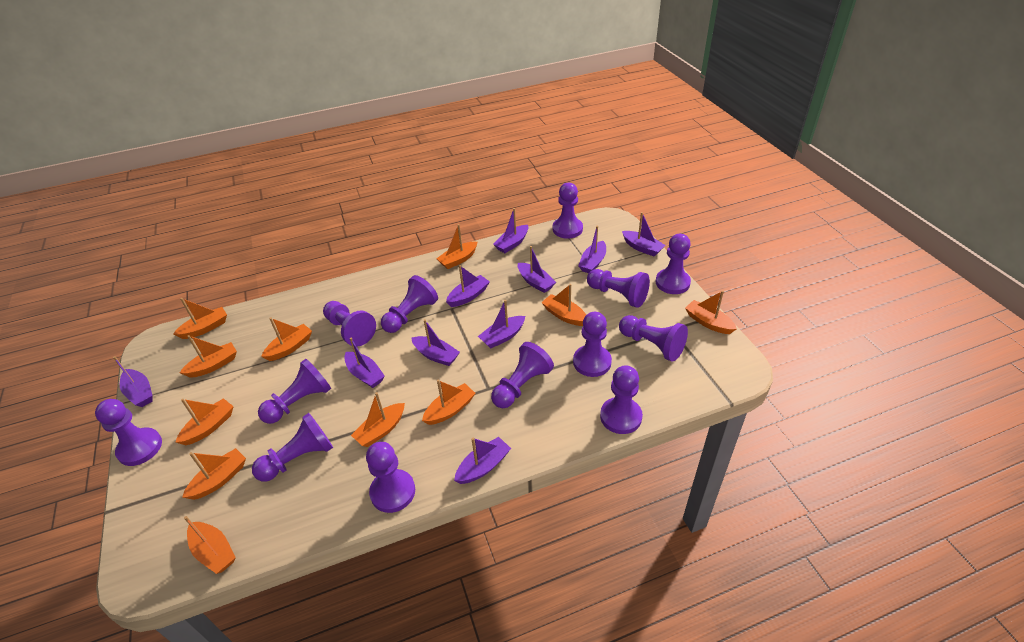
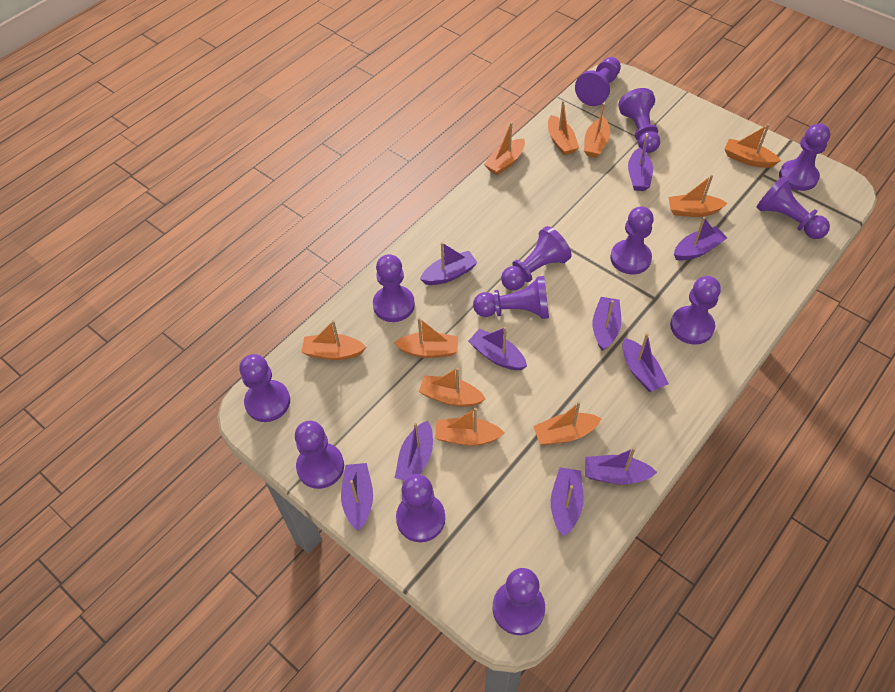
orange boat: [173,298,227,339] [175,398,234,445] [180,335,237,378] [182,448,246,500] [184,516,236,574] [261,317,312,361] [351,392,405,447] [422,380,475,425] [436,224,477,269] [541,284,586,326] [685,290,737,334] = 11 -> [301,320,366,360] [394,318,458,358] [419,368,486,407] [435,408,505,446] [484,122,525,175] [533,402,602,445] [548,101,579,155] [584,103,610,158] [668,175,727,217] [724,124,781,168] = 10

